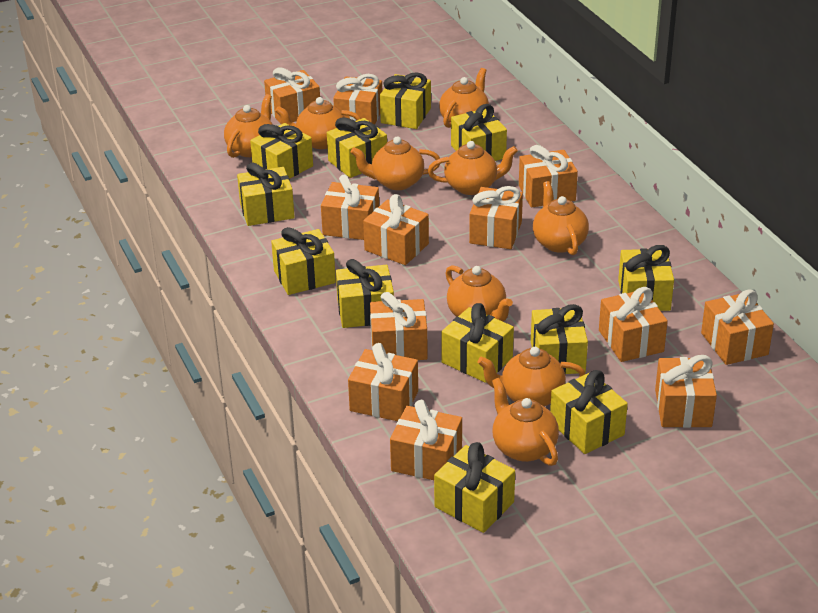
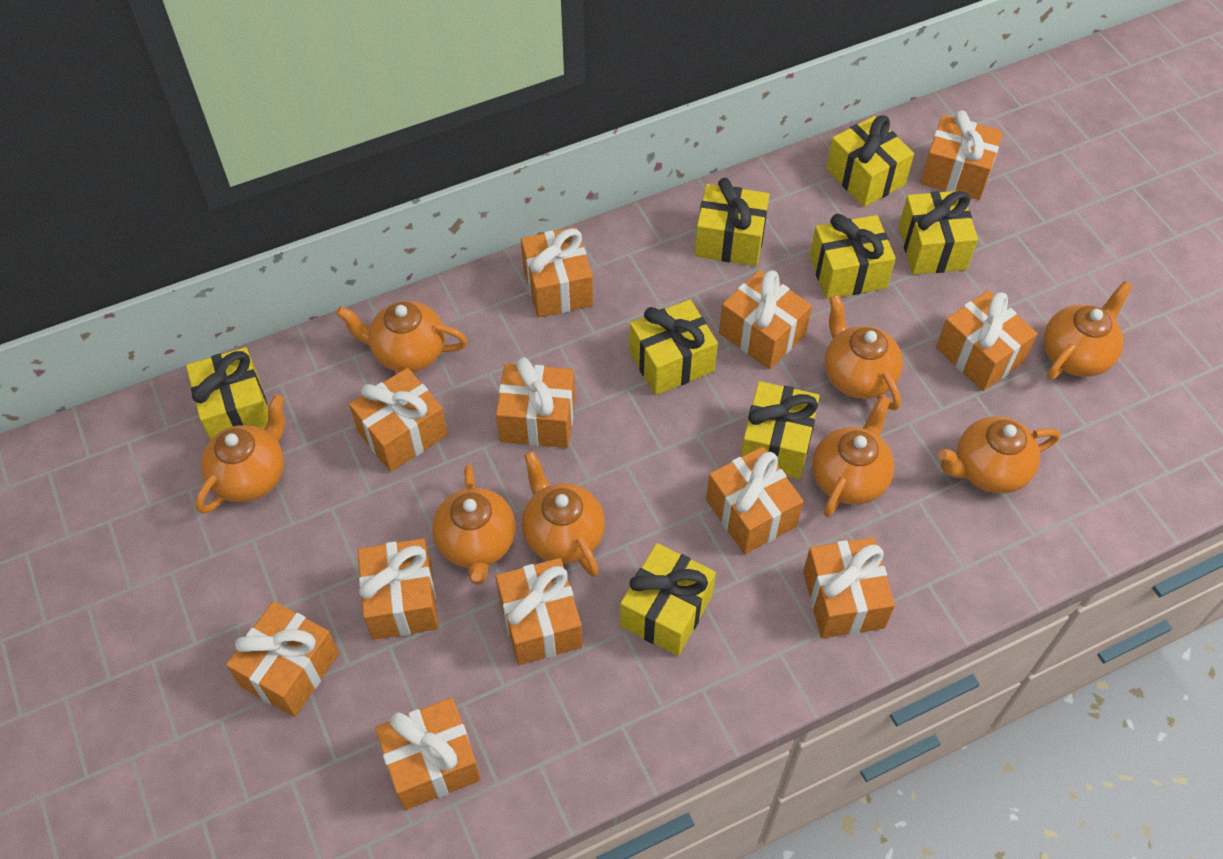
orange teapot: [224,94,273,158] [275,97,361,149] [351,136,440,190] [428,141,518,195] [439,68,489,128] [445,265,513,322] [478,347,585,406] [492,378,559,466] [533,181,589,255] = 9 -> [195,394,285,514] [336,301,468,372] [432,464,516,585] [522,451,605,577] [812,395,894,517] [825,294,903,410] [938,416,1060,493] [1043,281,1132,380] = 8
yellow gift: [237,162,295,226] [250,123,313,179] [271,227,336,295] [327,118,387,178] [336,259,394,328] [380,72,431,129] [434,442,515,533] [441,303,514,383] [451,104,507,161] [531,304,588,374] [550,370,628,454] [618,245,674,311] = 12 -> [186,347,268,440] [620,543,716,656] [629,300,718,395] [695,178,769,266] [741,381,820,479] [810,214,896,299] [826,116,914,207] [899,191,978,275] = 8

